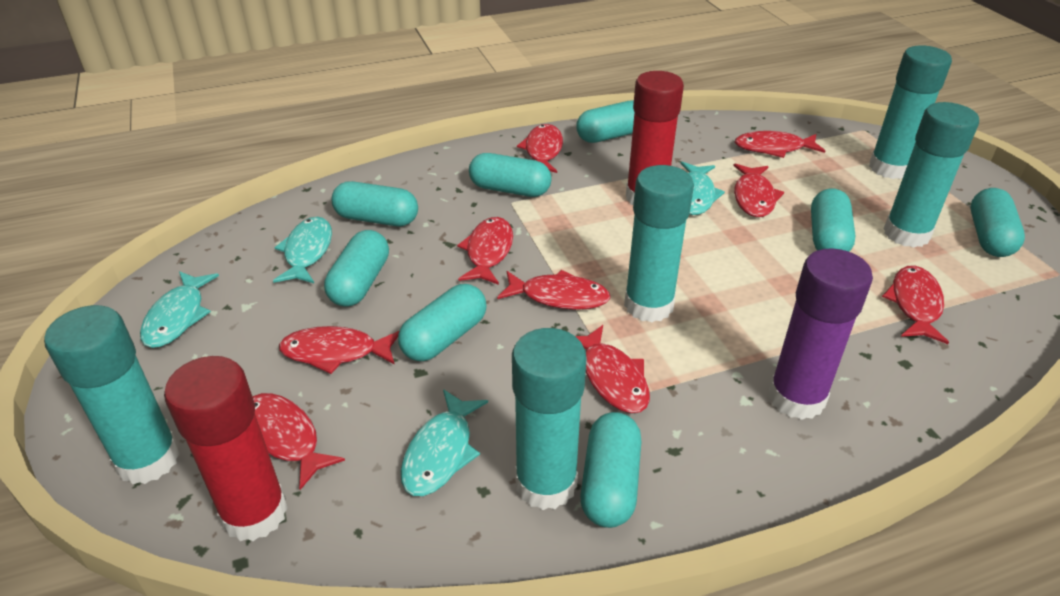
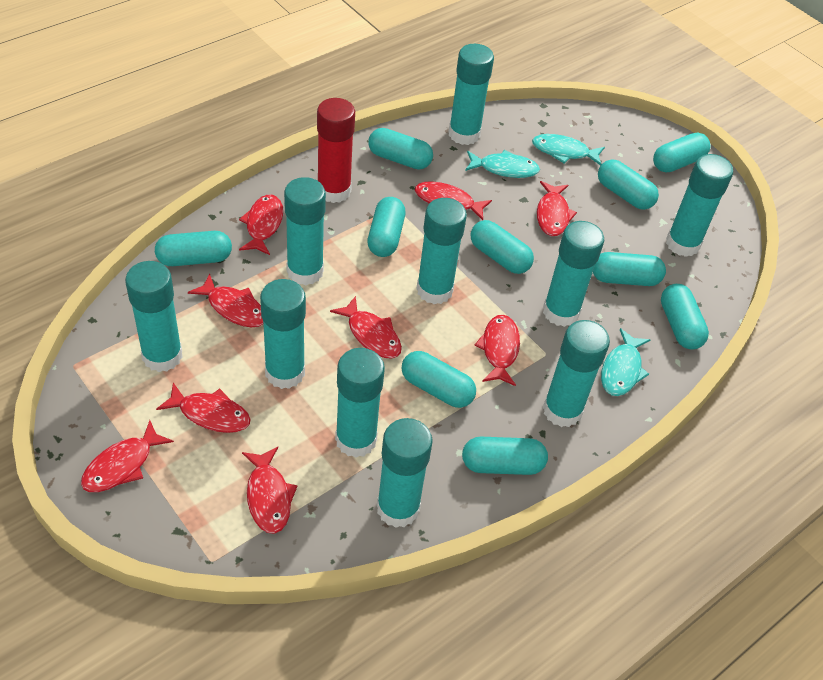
purple glue stick: [768,248,873,420] = 1 -> none = 0
red glue stick: [164,356,288,541] [626,71,684,205] = 2 -> [317,98,355,203] = 1
turquoise capsule: [324,230,389,307] [331,181,418,226] [398,284,487,361] [469,153,552,197] [576,100,634,143] [580,412,641,528] [811,189,856,252] [971,188,1025,257] = 8 -> [155,231,232,266] [367,197,405,257] [368,128,433,169] [402,351,476,408] [462,437,548,475] [471,220,534,274] [593,252,666,286] [598,160,659,210] [653,132,710,173] [661,284,709,349] = 10
turquoise fish: [140,271,219,348] [273,217,332,283] [401,389,488,496] [681,162,725,215] = 4 -> [465,150,540,178] [532,134,605,166] [601,328,650,396] = 3
turquoise glue stick: [44,305,180,484] [512,328,586,510] [624,165,694,322] [869,45,952,179] [883,102,979,248] = 5 -> [125,261,183,372] [260,279,306,389] [284,177,326,285] [335,348,385,458] [377,418,433,528] [416,198,467,304] [448,44,494,145] [543,221,604,327] [543,320,610,427] [666,154,733,257] = 10

